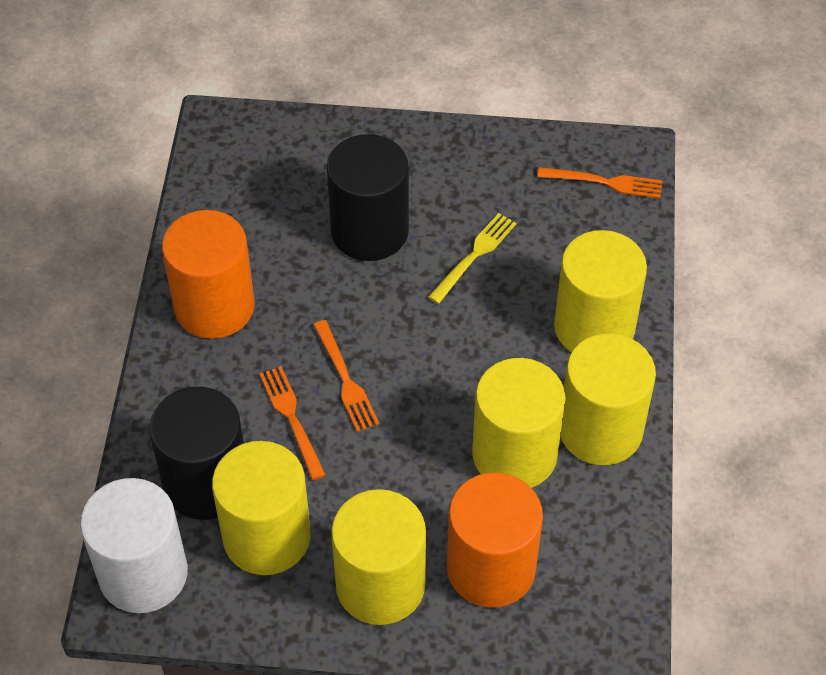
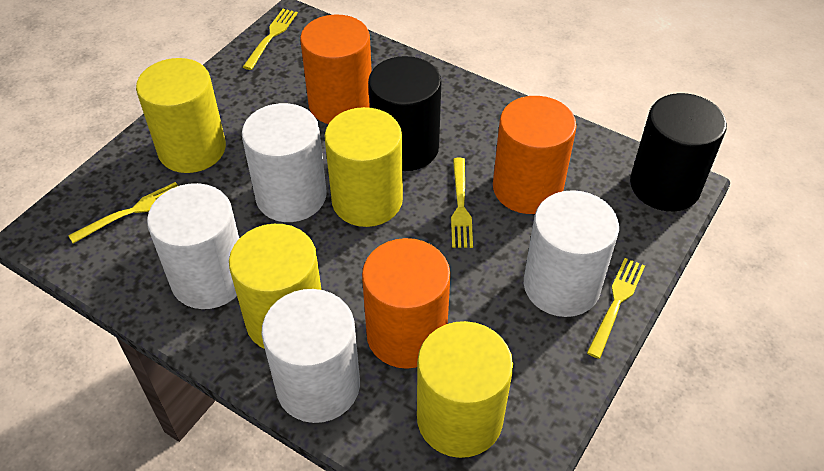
orange cylinder: [162,210,255,339] [447,472,543,608] = 2 -> [300,14,372,124] [362,238,451,369] [493,96,577,214] = 3
orange fork: [260,366,326,480] [313,320,379,432] [537,167,662,198] = 3 -> none = 0
white cylinder: [80,478,188,613] = 1 -> [147,183,239,309] [242,103,327,222] [262,289,360,423] [524,190,619,317] = 4
yellow cylinder: [212,441,311,575] [331,489,426,625] [472,358,566,488] [554,230,647,352] [561,333,656,465] = 5 -> [136,58,226,173] [229,224,322,349] [324,107,403,227] [417,321,513,458] = 4
yellow fork: [428,213,517,304] = 1 -> [68,182,178,244] [243,9,298,70] [451,158,473,248] [587,258,645,359] = 4

